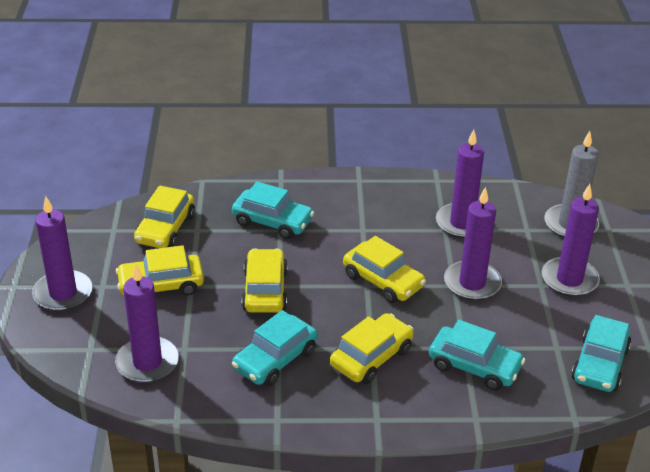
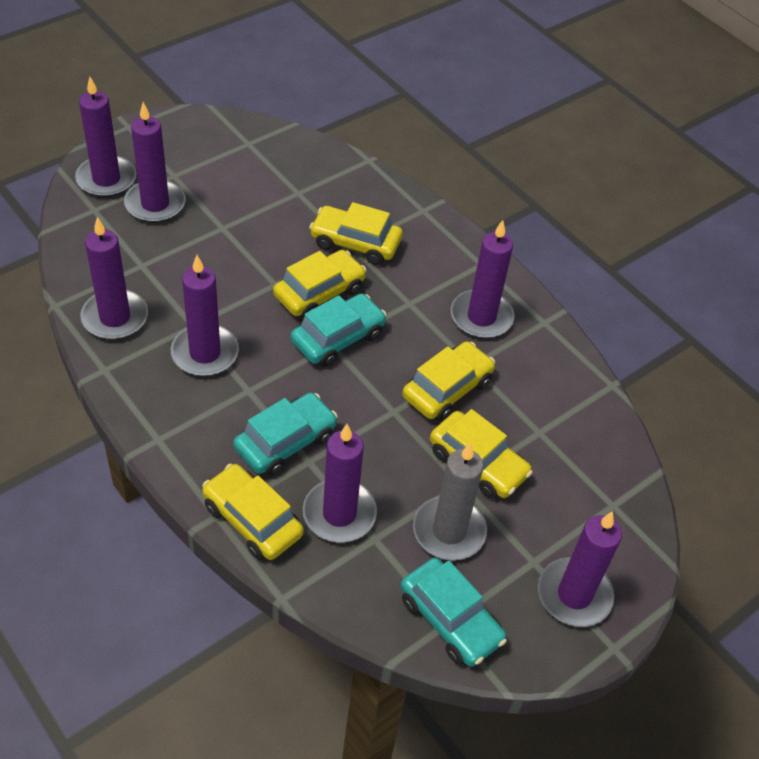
purple candle: [32,196,93,311] [115,264,179,383] [436,130,484,238] [444,187,502,301] [541,184,600,297] = 5 -> [75,77,136,197] [80,217,148,340] [124,102,185,223] [171,255,239,376] [303,424,377,543] [451,220,514,338] [538,511,622,627] = 7
turquoise car: [232,182,314,239] [232,310,318,386] [429,320,525,391] [571,315,631,392] = 4 -> [233,393,338,476] [291,293,387,367] [401,558,507,667] = 3

